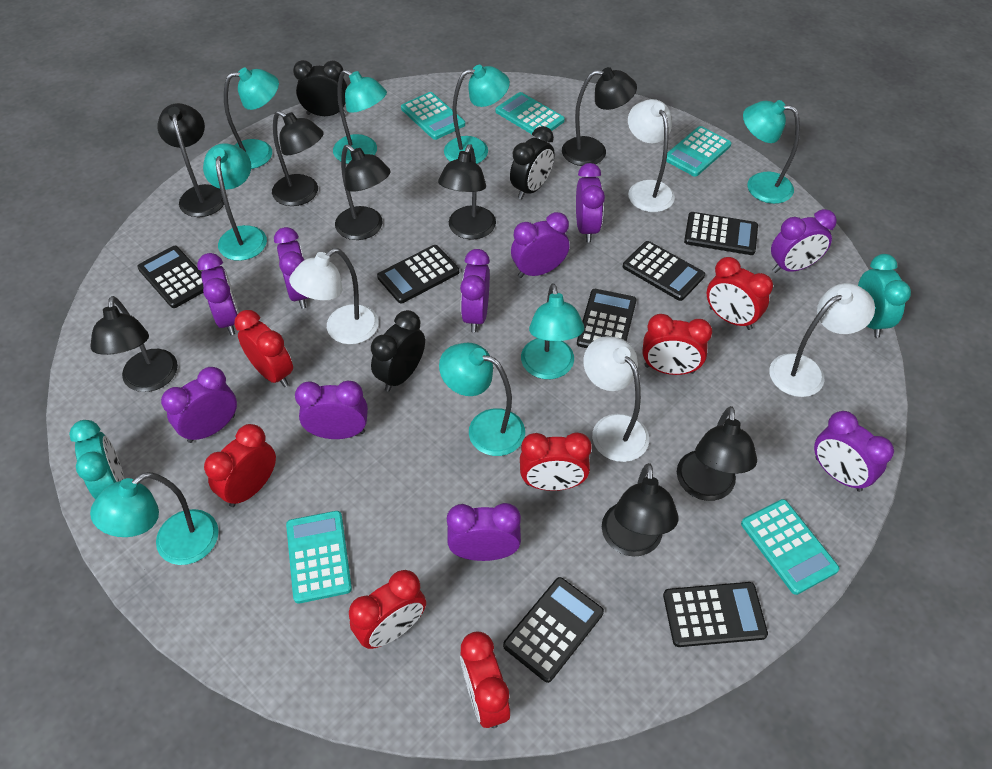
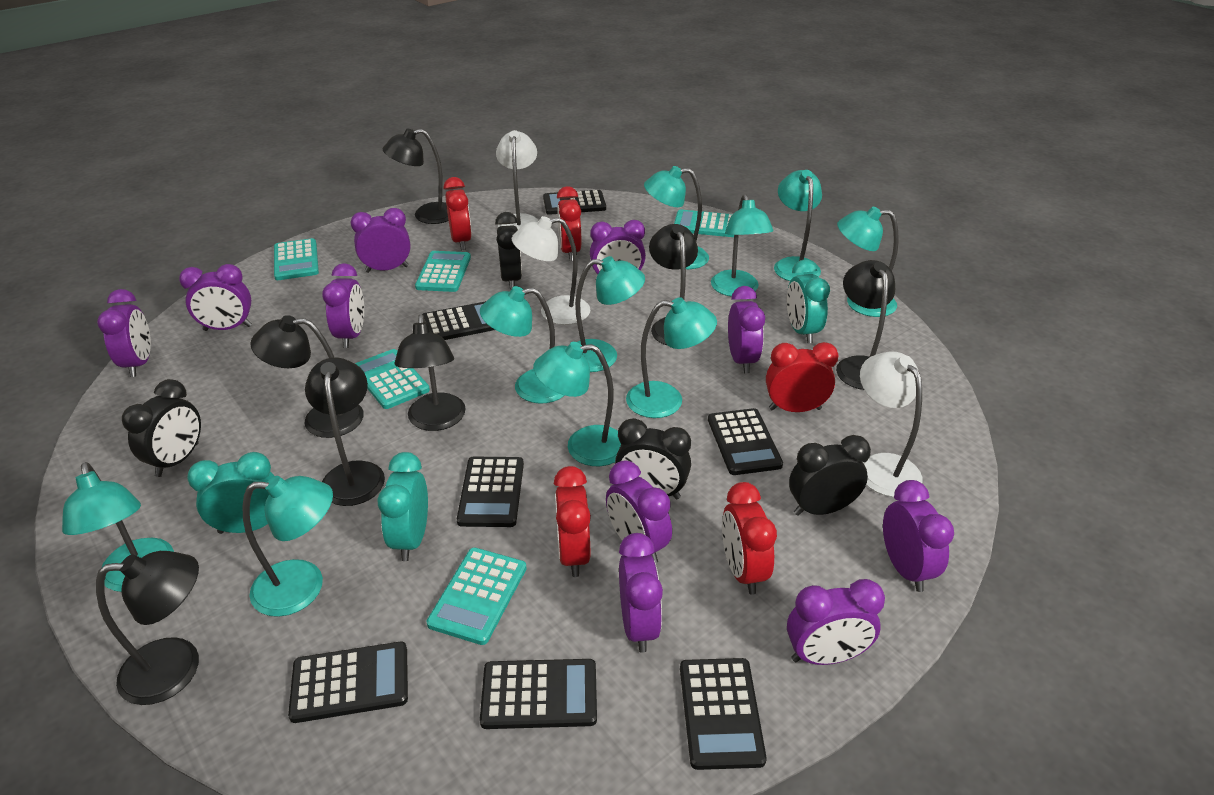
black clock: [293,60,347,116] [371,310,425,392] [510,126,555,200] = 3 -> [122,379,201,477] [495,212,522,290] [615,418,691,499] [789,435,871,516] = 4
black lamp: [90,296,178,392] [157,103,224,217] [272,110,324,206] [335,144,391,240] [438,144,496,240] [562,67,637,166] [602,463,678,556] [677,406,757,501] = 8 -> [96,551,199,705] [250,315,364,438] [305,358,385,506] [383,128,449,224] [395,314,466,431] [649,224,698,346] [836,260,895,390] = 7
red clock: [204,424,276,507] [234,310,293,387] [349,570,426,649] [460,631,510,728] [520,432,592,491] [642,314,712,375] [707,257,773,330] = 7 -> [444,177,472,250] [554,466,591,577] [557,186,581,261] [722,482,777,595] [766,342,838,412] = 5
turquoise clock: [69,420,124,500] [858,254,911,338] = 2 -> [187,452,274,534] [377,452,428,561] [787,260,830,343] = 3
turquoise lamp: [90,472,219,565] [203,143,267,261] [224,67,279,169] [333,69,387,164] [439,343,525,456] [444,65,510,164] [521,283,584,379] [743,100,800,204] = 8 -> [62,462,174,592] [242,476,333,617] [480,286,565,404] [533,342,621,466] [575,256,645,372] [626,297,717,418] [644,166,709,269] [711,194,773,297] [774,170,822,281] [837,207,899,317] = 10
white lamp: [289,248,379,344] [584,336,649,462] [628,99,675,212] [769,283,875,397] = 4 -> [496,130,539,230] [512,216,590,325] [860,351,923,497] = 3

